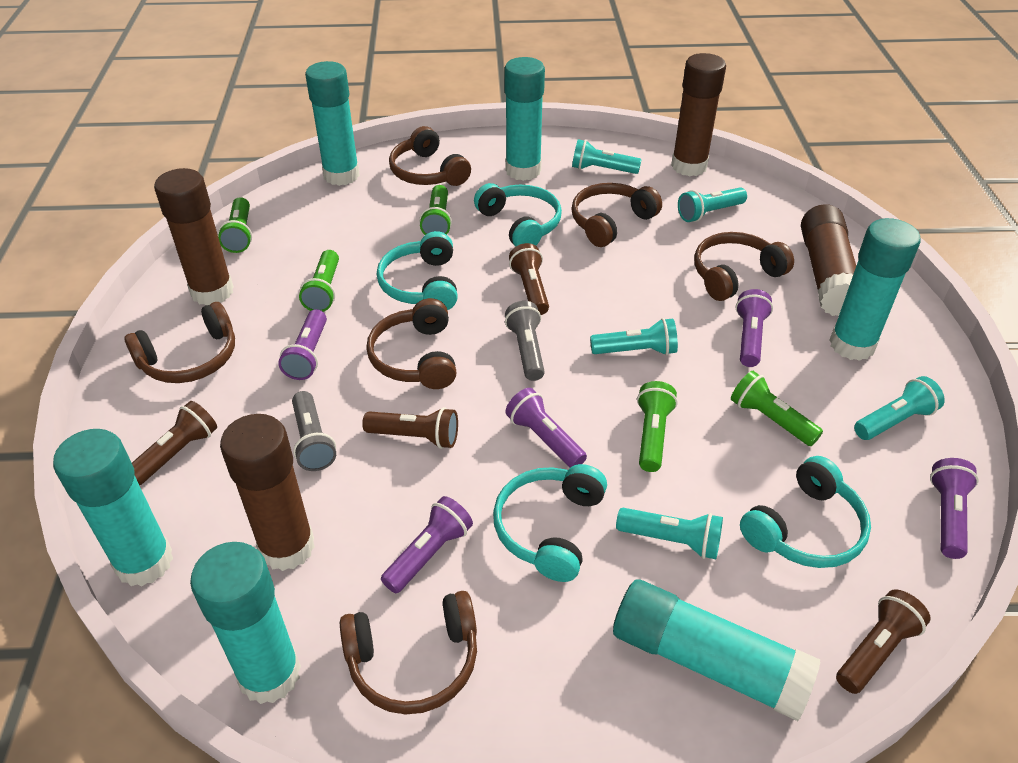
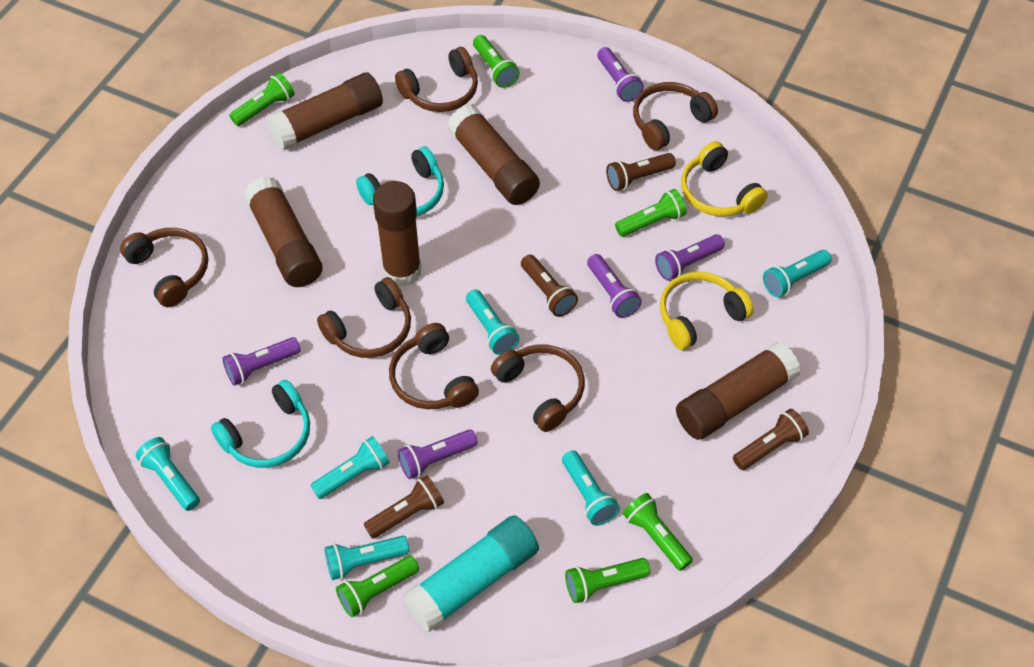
brown glue stick: [154,168,234,305] [220,414,315,571] [671,53,726,176] [801,204,856,316] = 4 -> [244,177,322,287] [267,72,383,150] [373,181,421,287] [447,104,540,205] [676,342,801,440] = 5
green flashlight: [218,197,252,253] [299,250,339,312] [419,185,452,235] [637,381,678,472] [731,371,823,446] = 5 -> [230,73,294,126] [336,556,419,617] [473,35,520,88] [565,558,650,603] [615,189,687,237] [623,493,693,571] = 6
grey flashlight: [292,391,336,471] [505,301,545,381] = 2 -> none = 0
turquoise flashlight: [572,139,641,174] [590,318,678,355] [616,508,723,559] [678,187,747,222] [854,376,945,440] = 5 -> [136,437,200,511] [310,436,390,499] [325,536,409,580] [466,290,520,355] [562,450,620,526] [763,250,832,297] = 6
turquoise glue stick: [53,429,173,586] [190,542,301,704] [305,61,360,186] [504,57,545,181] [613,579,821,721] [829,218,921,361] = 6 -> [403,515,539,632] = 1
turquoise headphones: [377,231,458,310] [474,183,562,247] [493,464,607,582] [740,456,871,568] = 4 -> [211,380,310,468] [356,147,444,217] = 2
yellow headphones: none = 0 -> [660,272,754,350] [681,141,768,217] = 2

